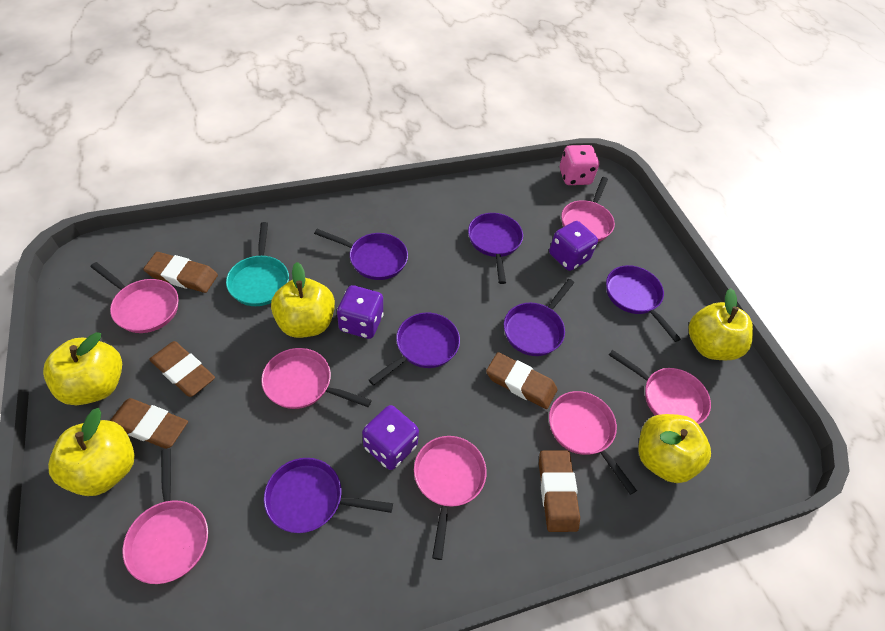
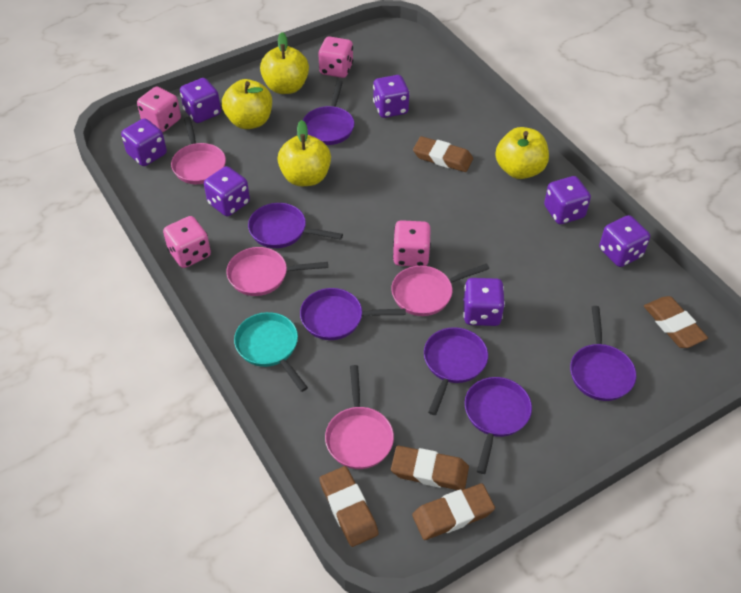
pink dice: [560,145,599,185] = 1 -> [137,87,181,132] [163,216,211,268] [318,36,353,78] [393,220,431,266] = 4
pink pan: [90,262,179,333] [122,448,208,584] [261,348,372,409] [414,436,487,560] [549,391,637,495] [561,177,615,242] [609,350,711,425] = 7 -> [171,117,226,184] [226,247,328,296] [325,365,394,469] [391,263,489,316] = 4
purple dice: [337,285,384,339] [362,405,419,470] [549,221,598,271] = 3 -> [121,118,167,166] [180,78,221,123] [204,166,250,216] [373,75,410,118] [463,278,505,326] [544,176,591,224] [599,215,650,267] = 7
yellow apple: [43,332,122,405] [48,408,135,496] [271,262,335,338] [638,414,711,483] [689,288,753,360] = 5 -> [222,79,272,129] [260,32,309,94] [277,120,331,186] [495,127,549,179] = 4

